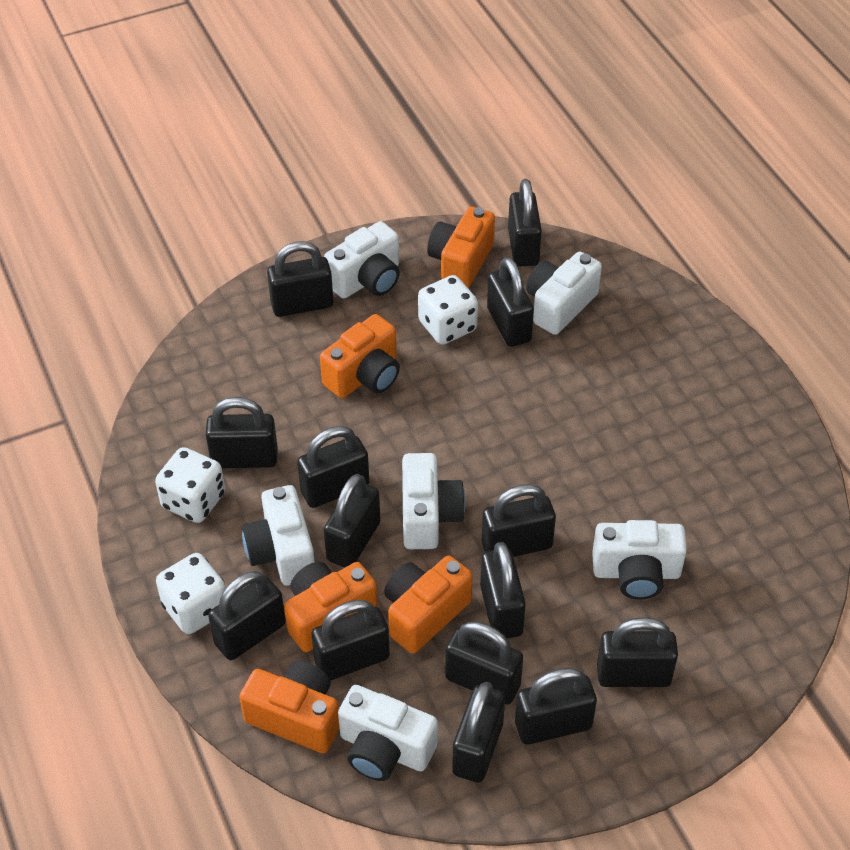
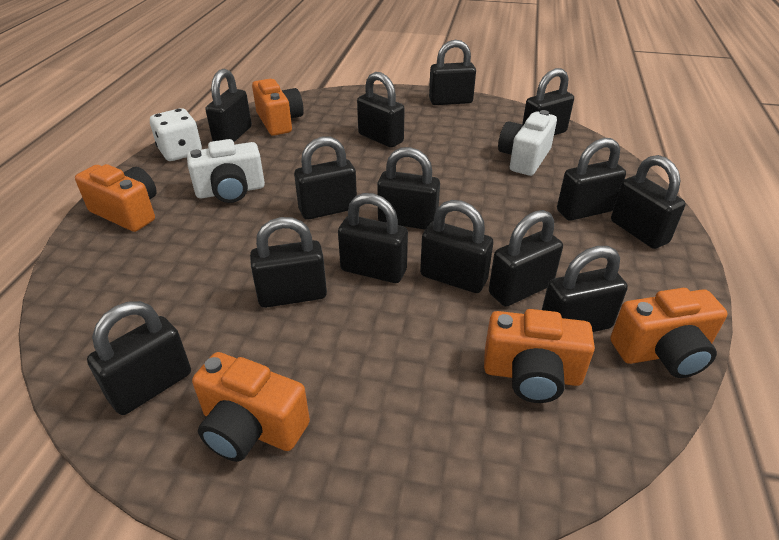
white camera: [242,485,315,586] [324,221,400,299] [338,685,438,781] [402,453,465,549] [526,251,602,335] [592,520,687,600] = 6 -> [187,139,265,203] [498,110,557,176] = 2
white dice: [155,447,225,523] [156,553,226,634] [418,275,478,345] = 3 -> [150,108,202,161] = 1

